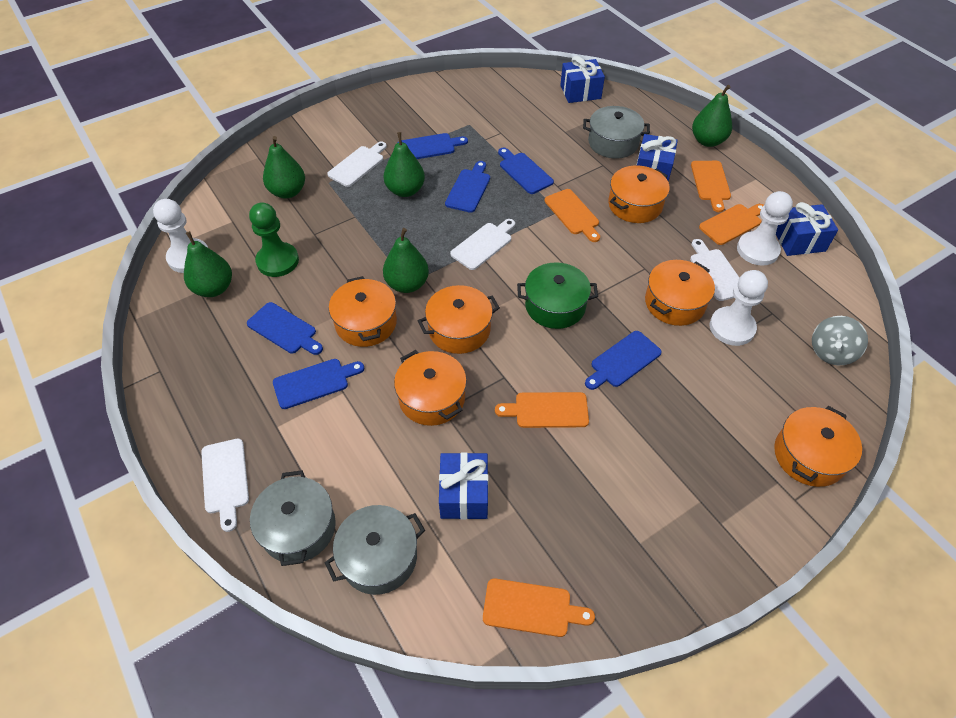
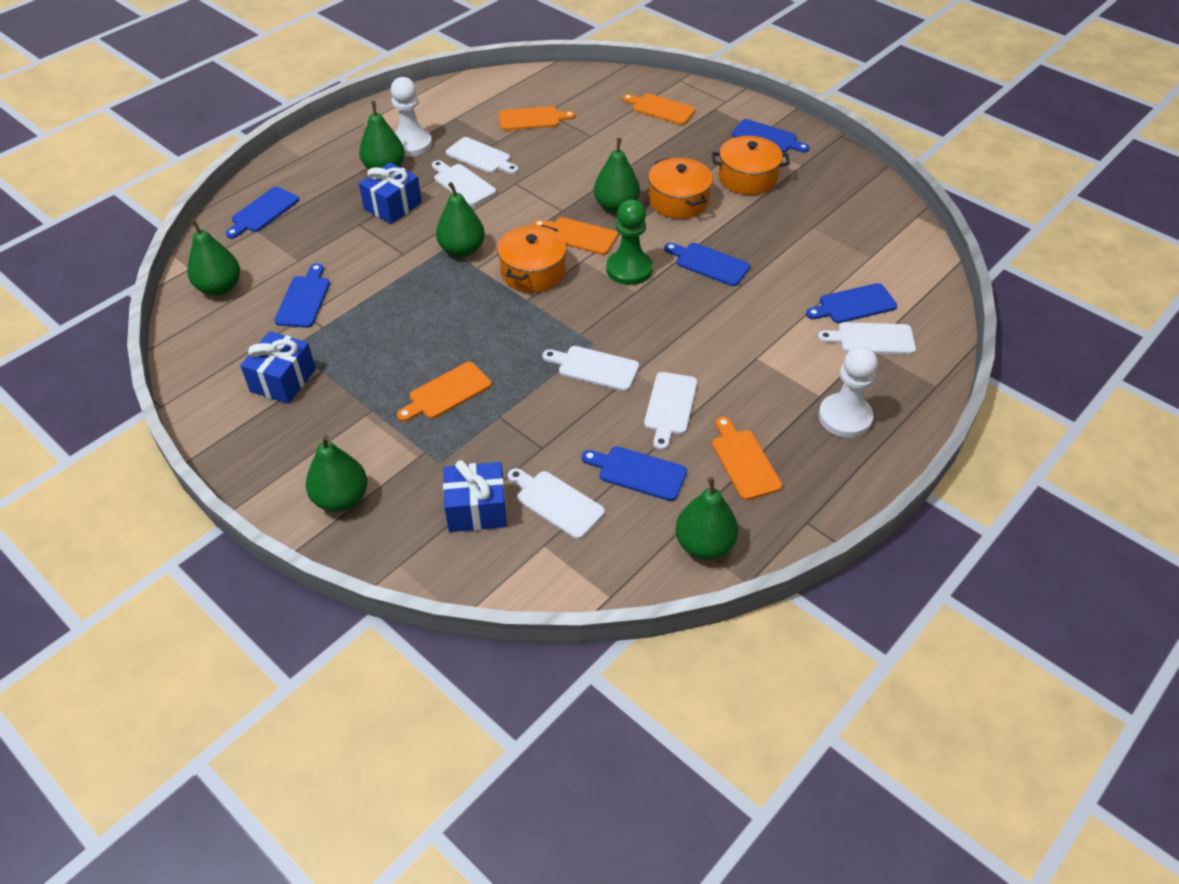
blue gift: [439,452,488,519] [560,56,605,103] [637,134,678,181] [776,202,838,256] = 4 -> [240,331,316,404] [359,162,422,224] [443,460,507,532] = 3
green pear: [184,231,232,297] [263,136,305,198] [383,132,425,197] [383,228,429,293] [692,85,732,147] = 5 -> [188,219,240,296] [306,435,368,512] [359,101,405,169] [436,182,485,257] [594,138,640,213] [676,477,738,559] = 6
green pot: [517,262,598,329] = 1 -> none = 0
grey pot: [250,470,336,566] [325,505,425,595] [583,106,650,159] = 3 -> none = 0
grey spinning top: [812,316,868,365] = 1 -> none = 0
orange pot: [329,276,397,347] [394,350,467,426] [418,285,500,354] [608,165,670,223] [645,260,715,326] [774,406,862,487] = 6 -> [497,225,567,292] [648,158,713,219] [712,136,790,195] = 3
white cutting board: [201,438,249,532] [327,141,387,187] [450,219,515,270] [690,239,739,301] = 4 -> [432,160,496,206] [446,137,519,174] [508,468,605,539] [542,346,639,391] [644,372,697,450] [818,322,916,354] = 6
white pawn: [153,199,208,273] [709,270,768,346] [737,191,793,266] = 3 -> [391,77,432,157] [819,346,878,438] = 2

